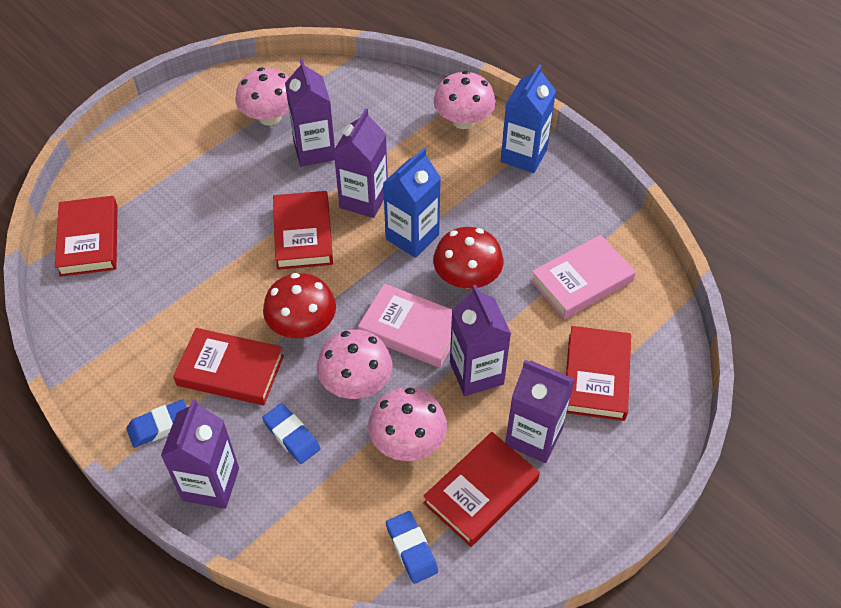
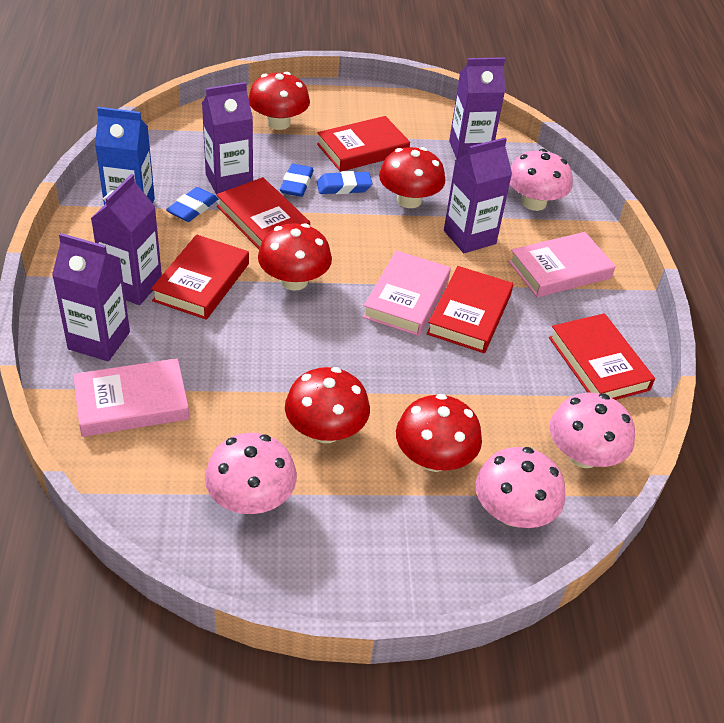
blue carton: [383,148,441,258] [501,64,556,173] = 2 -> [95,107,155,205] = 1
pink book: [358,283,452,368] [530,235,636,319] = 2 -> [73,358,189,437] [363,250,451,336] [509,232,616,298] = 3
red mushroom: [263,273,336,338] [433,227,503,289] = 2 -> [248,72,310,130] [258,223,332,291] [285,367,370,443] [379,147,445,208] [396,394,482,472] = 5

